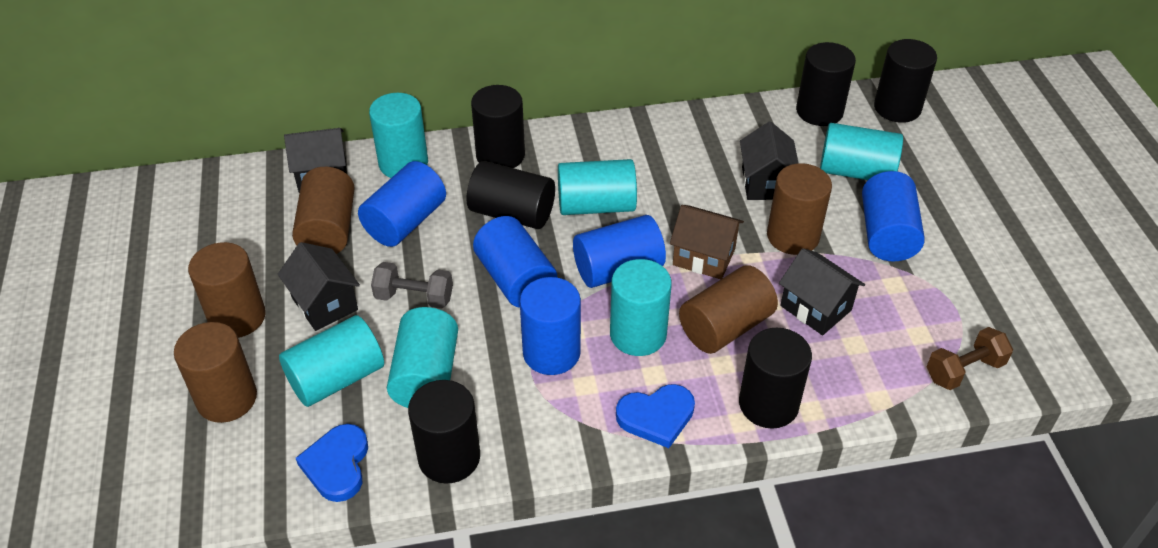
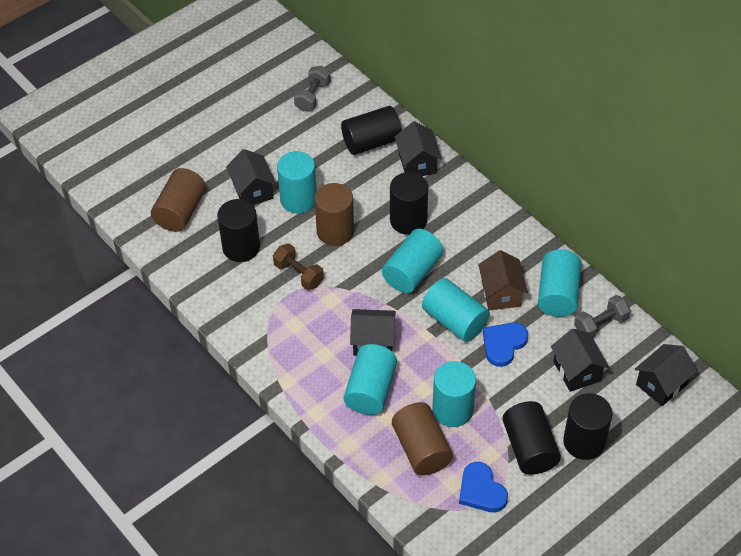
black cylinder: [408,380,480,484] [467,161,555,229] [471,85,525,168] [739,328,812,429] [796,42,856,126] [874,39,937,123] = 6 -> [217,199,260,262] [341,106,402,155] [390,172,428,235] [502,401,561,475] [563,393,612,460] = 5
black house: [278,242,360,331] [284,128,347,193] [740,122,799,200] [779,248,865,335] = 4 -> [226,149,276,205] [350,309,396,356] [395,121,442,176] [551,329,609,392] [635,344,697,406] = 5
blue cylinder: [358,161,446,247] [473,216,557,307] [520,277,581,375] [573,215,666,288] [862,171,925,262] = 5 -> none = 0
brown cylinder: [174,322,257,423] [188,242,266,338] [292,167,355,254] [679,265,778,354] [767,163,832,255] = 5 -> [151,168,206,232] [315,183,354,246] [392,402,453,476] = 3
grey dumbbell: [371,262,453,309] = 1 -> [294,66,331,112] [574,295,631,338] = 2

